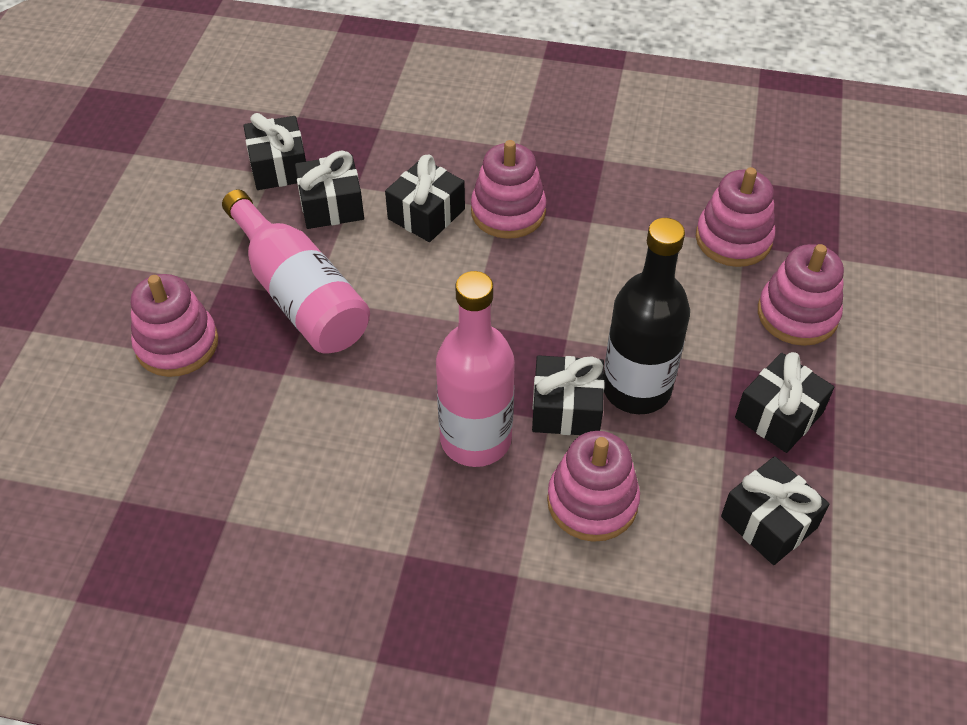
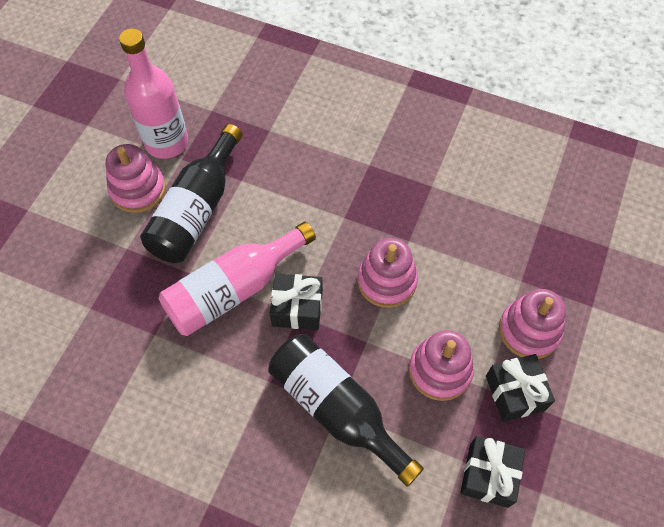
black bottle: [604,218,690,414] = 1 -> [140,124,243,263] [269,334,424,487] = 2
black gift: [243,113,306,190] [295,151,364,229] [385,155,465,242] [532,355,605,435] [721,456,830,565] [735,352,834,453] = 6 -> [269,273,323,330] [460,436,525,508] [486,354,555,422] = 3
pink stacking toy: [131,274,218,377] [471,140,546,239] [547,431,640,542] [696,167,775,267] [758,244,844,346] = 5 -> [105,144,166,213] [358,238,418,308] [409,330,474,401] [499,289,566,359] = 4

